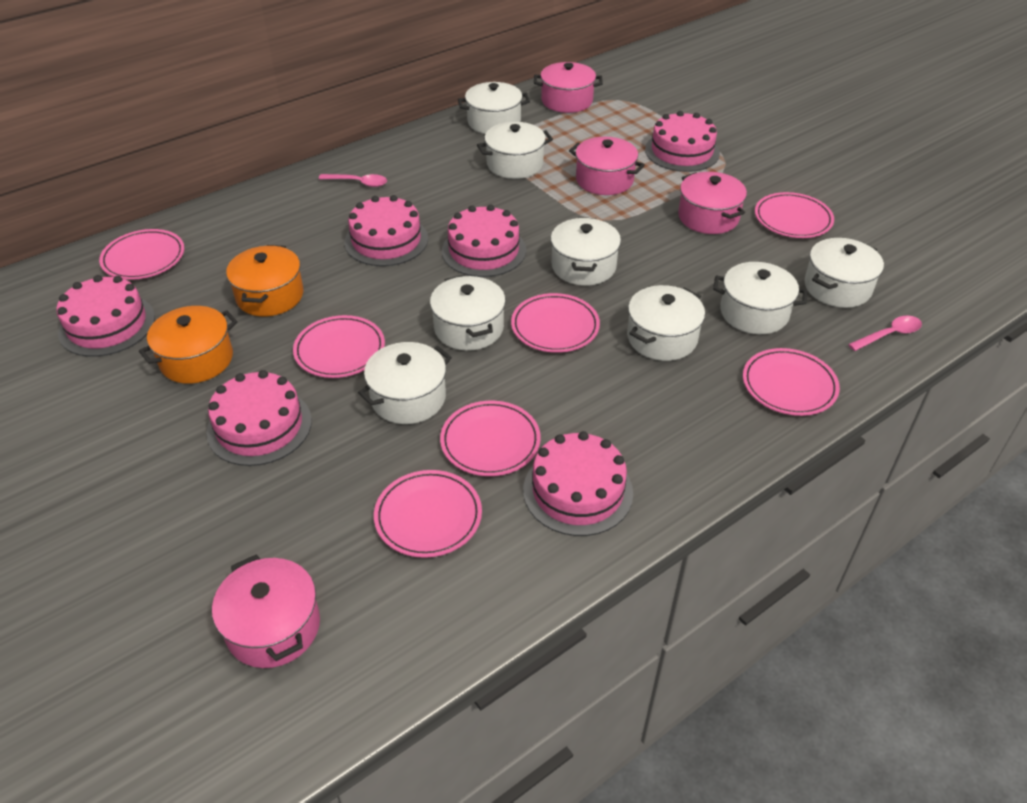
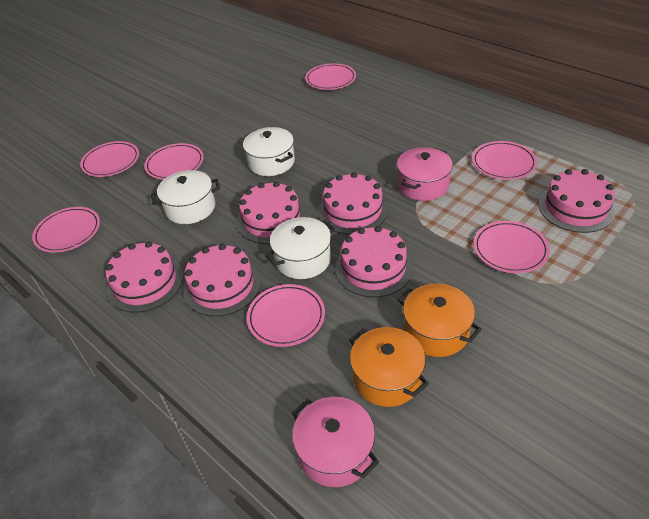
pink pot: [212,555,320,668] [534,62,603,113] [569,137,645,195] [678,172,747,234] = 4 -> [292,397,379,487] [397,147,453,201] = 2
pink spoon: [319,174,387,187] [848,316,922,351] = 2 -> none = 0
white pot: [358,342,452,424] [430,275,506,351] [458,82,530,134] [477,122,553,179] [551,217,621,286] [627,285,705,361] [713,262,807,334] [804,238,884,308] = 8 -> [151,170,220,224] [243,127,295,176] [265,217,335,279] = 3

